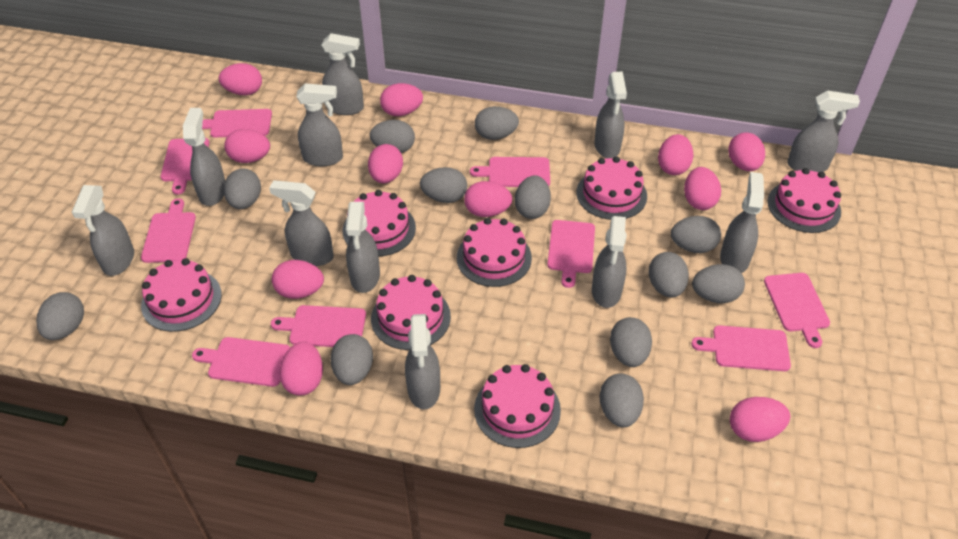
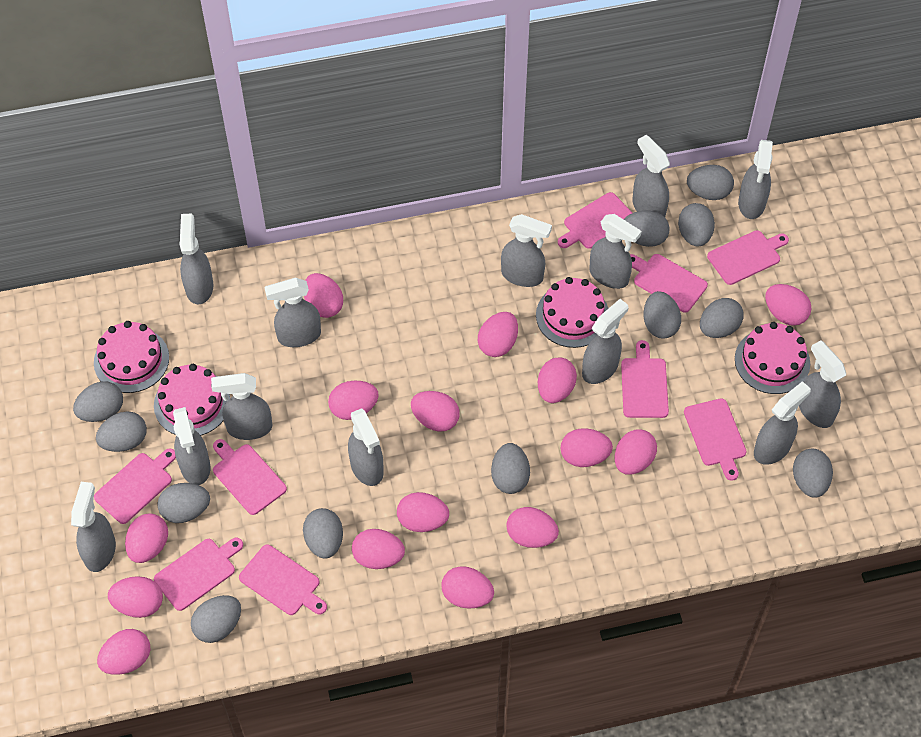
grey spray bottle: [72,185,134,276] [183,108,225,206] [269,180,334,266] [296,83,343,166] [321,33,364,115] [346,202,380,293] [405,314,440,409] [592,216,627,308] [594,72,627,158] [720,172,764,273] [787,90,860,173] = 11 -> [71,482,116,572] [173,407,210,485] [179,213,213,305] [211,373,272,440] [265,278,321,347] [348,408,384,486] [501,214,552,287] [582,299,628,384] [589,214,642,289] [632,135,670,217] [738,140,773,219] [754,381,811,465] [799,340,846,428] = 13
pink cake: [141,258,222,332] [343,190,416,257] [371,275,451,350] [457,218,532,287] [474,364,561,448] [576,156,647,220] [768,168,841,233] = 7 -> [94,321,169,393] [154,364,230,435] [536,277,609,348] [735,322,810,394] = 4
pink egg: [219,63,262,95] [224,129,270,163] [272,260,324,299] [279,341,323,395] [368,144,403,183] [380,83,423,116] [464,181,512,217] [658,134,693,175] [684,167,721,210] [728,132,765,171] [730,397,790,442] = 11 -> [97,629,151,675] [108,576,163,618] [125,513,168,563] [304,273,343,318] [328,381,379,420] [352,529,405,569] [397,492,449,532] [411,391,460,432] [441,566,494,609] [478,312,518,357] [506,507,559,548] [538,357,577,403] [561,428,613,467] [615,429,657,475] [765,284,812,326] = 15

